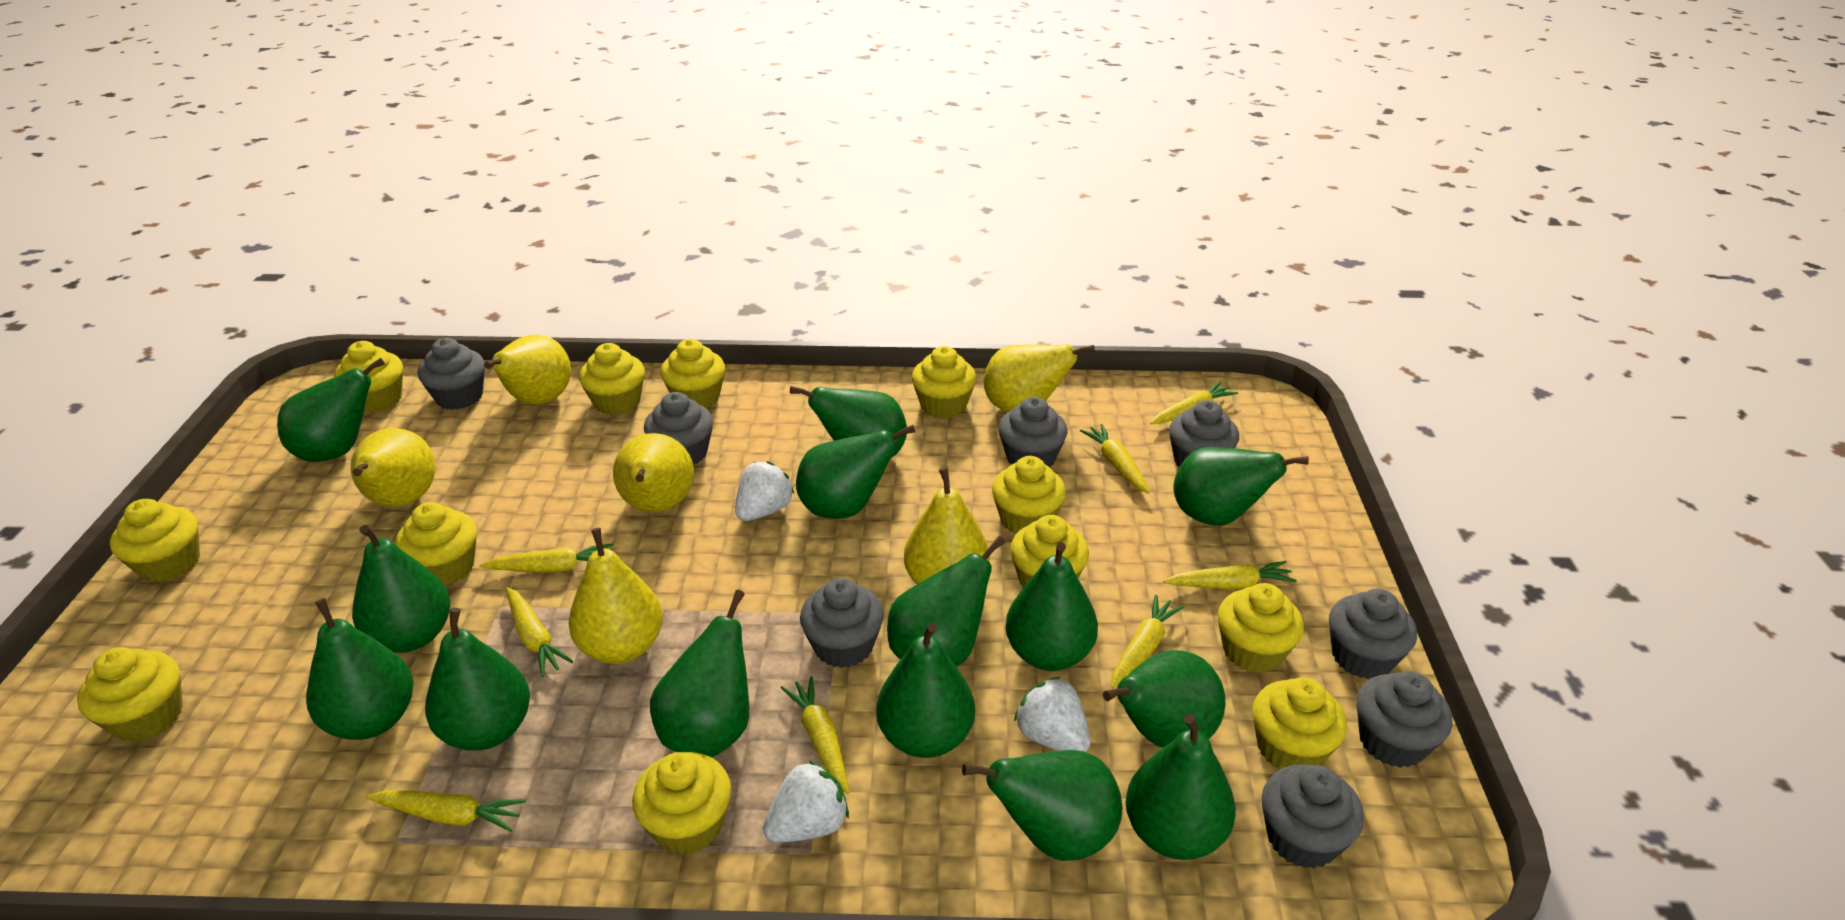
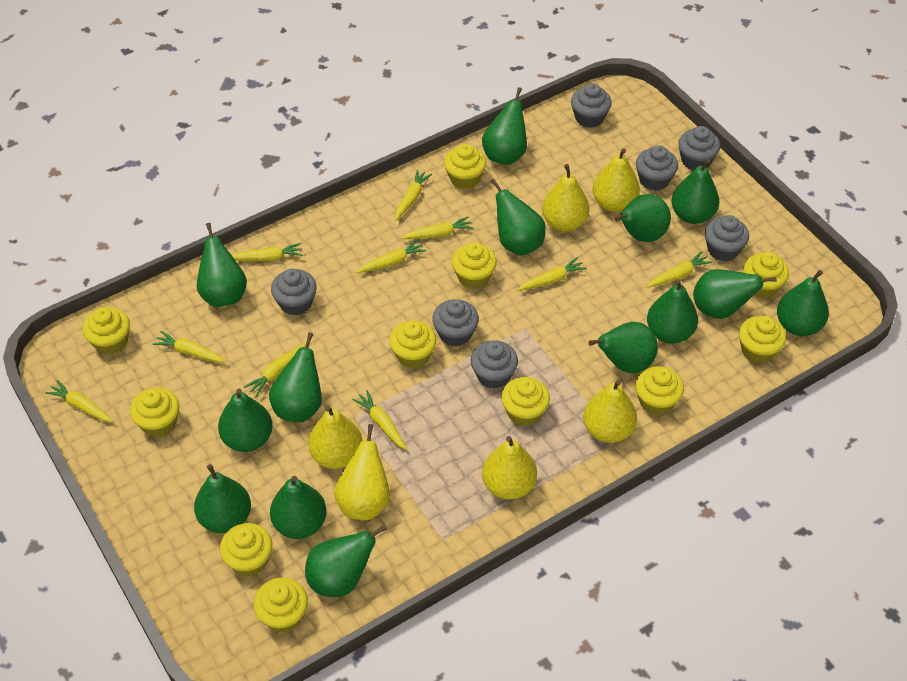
grey cupcake: [418,338,485,410] [644,392,713,465] [800,578,884,668] [999,397,1068,467] [1169,400,1239,467] [1262,765,1364,869] [1329,589,1417,679] [1356,671,1453,768] = 8 -> [271,269,317,315] [432,299,479,347] [470,340,518,389] [571,83,612,128] [636,145,678,191] [678,126,720,170] [705,215,749,261] = 7
white strawberry: [735,461,795,521] [763,760,849,842] [1014,677,1090,752] = 3 -> none = 0
yellow carrot: [366,790,526,832] [479,543,613,573] [506,587,573,677] [780,676,849,794] [1080,424,1150,494] [1111,595,1184,689] [1150,382,1238,424] [1163,561,1297,590] = 8 -> [45,380,114,422] [153,331,227,362] [232,243,303,261] [244,343,306,397] [352,390,407,450] [356,239,427,273] [395,169,432,221] [401,216,474,239] [517,257,587,291] [647,251,712,288] = 10
yellow cupcake: [77,647,183,742] [110,499,200,583] [334,341,403,412] [395,502,477,585] [579,343,645,415] [632,752,731,855] [660,339,725,408] [912,346,976,418] [992,456,1066,534] [1010,515,1089,588] [1218,583,1304,673] [1252,677,1347,770] = 12 -> [83,307,130,355] [130,387,179,437] [220,523,272,577] [254,578,308,633] [389,321,436,368] [444,144,486,189] [452,242,497,289] [501,377,550,426] [636,366,684,415] [739,316,786,363] [743,252,789,299] = 11

